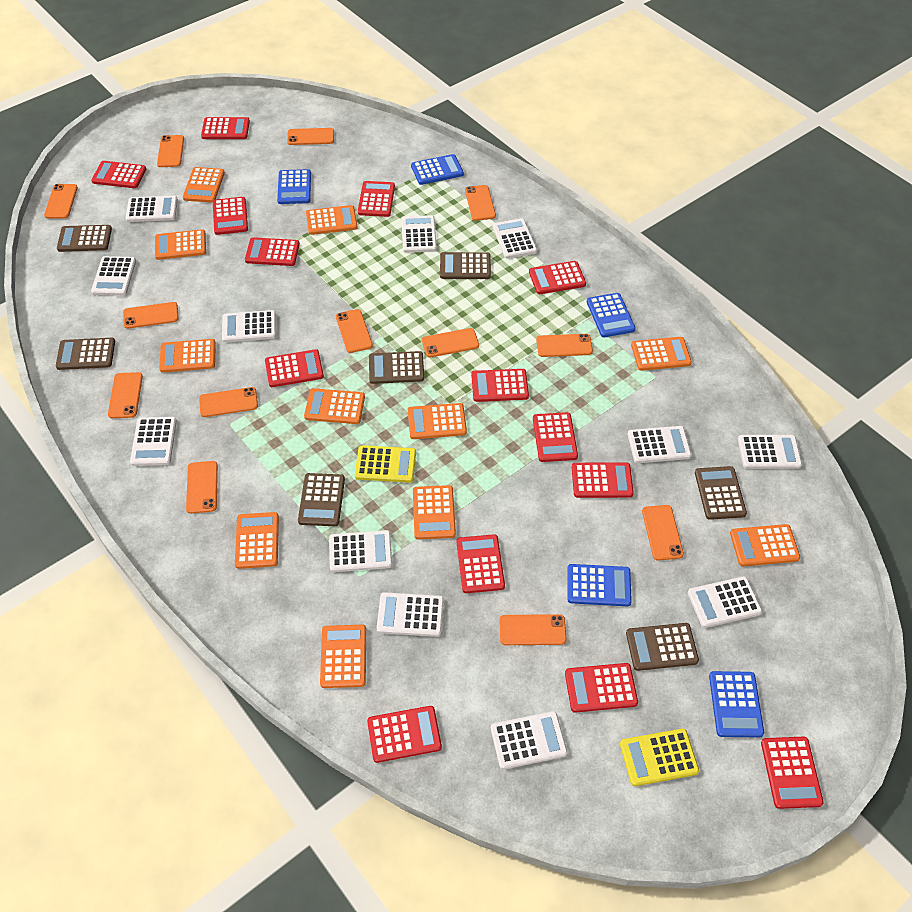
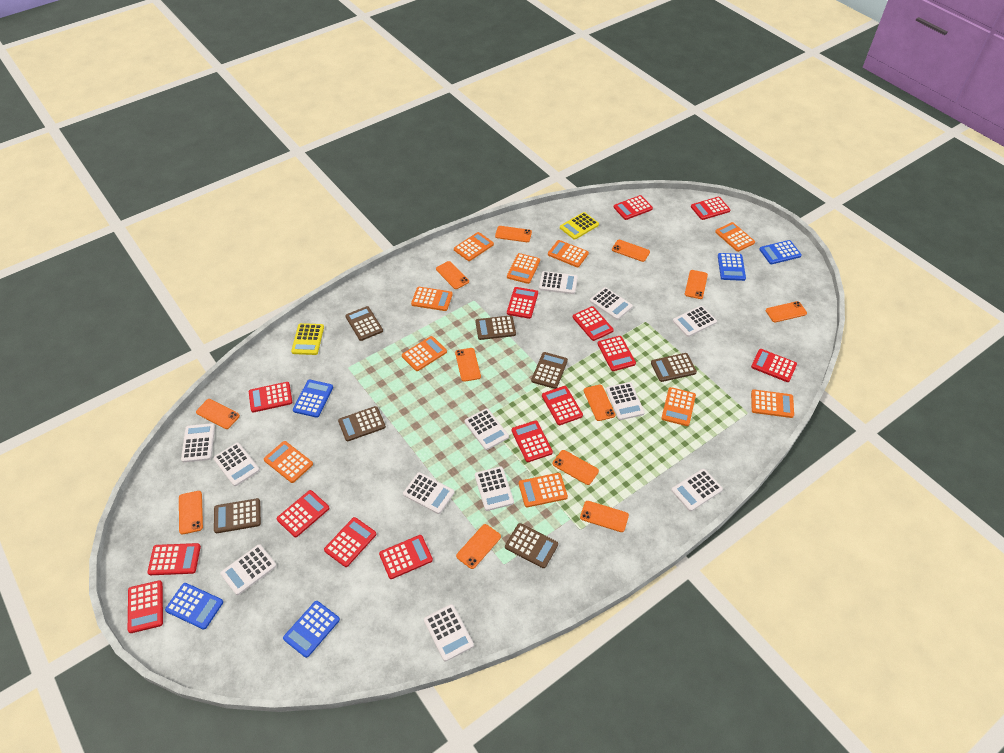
orange calculator: [155,229,206,260] [159,339,216,373] [183,167,225,203] [235,512,279,569] [304,388,365,424] [306,205,358,235] [320,625,366,688] [408,403,467,439] [413,485,456,539] [631,337,692,371] [730,524,800,566] = 11 -> [264,441,313,483] [402,336,447,371] [411,287,453,311] [454,232,494,261] [507,253,540,284] [519,473,568,507] [548,240,589,267] [661,387,696,426] [715,222,755,252] [751,390,794,418] = 10
orange phone: [44,184,78,218] [108,372,143,418] [123,302,179,329] [157,135,184,167] [186,461,218,514] [199,387,258,417] [287,128,334,145] [336,309,373,353] [422,328,479,357] [465,185,496,221] [499,614,567,645] [536,334,593,357] [642,505,684,561] = 13 -> [179,491,203,534] [196,399,240,429] [436,261,469,289] [455,348,481,382] [456,524,501,569] [495,226,532,242] [553,450,599,485] [580,501,629,532] [584,385,615,421] [612,240,650,262] [685,270,708,299] [766,301,807,322] = 12

